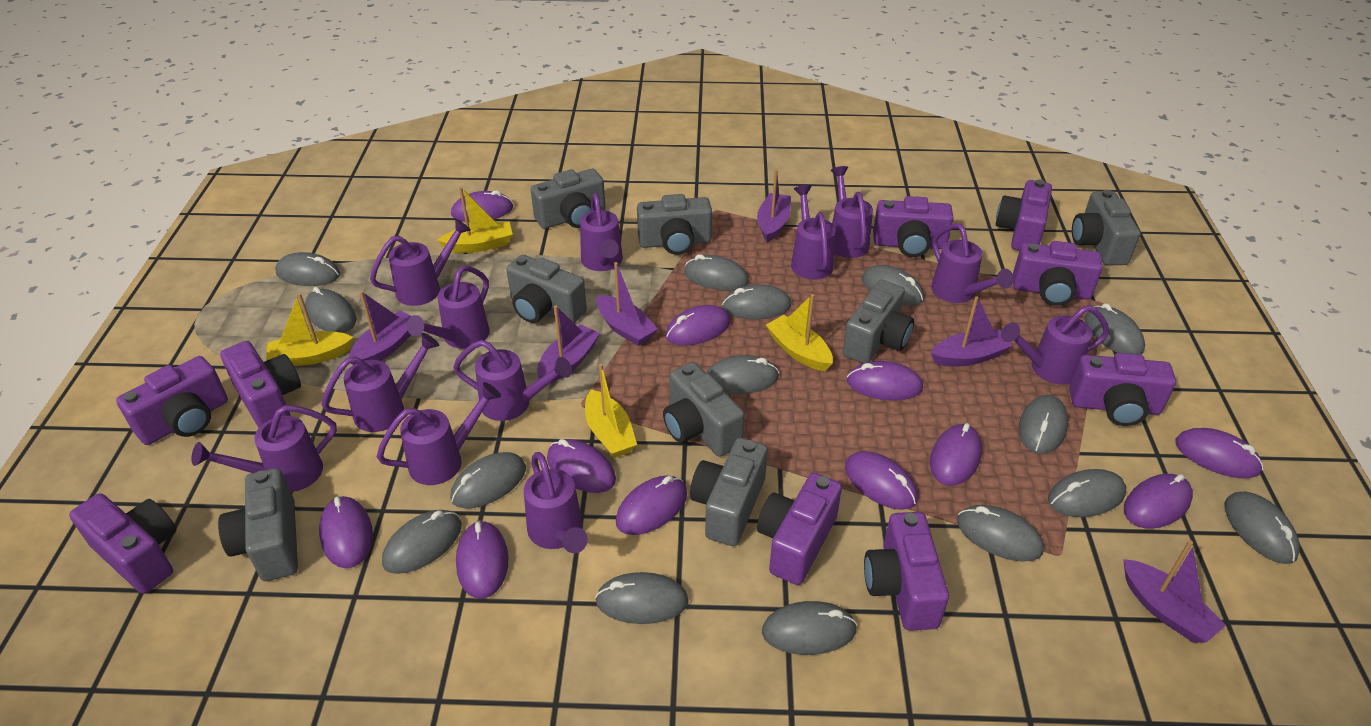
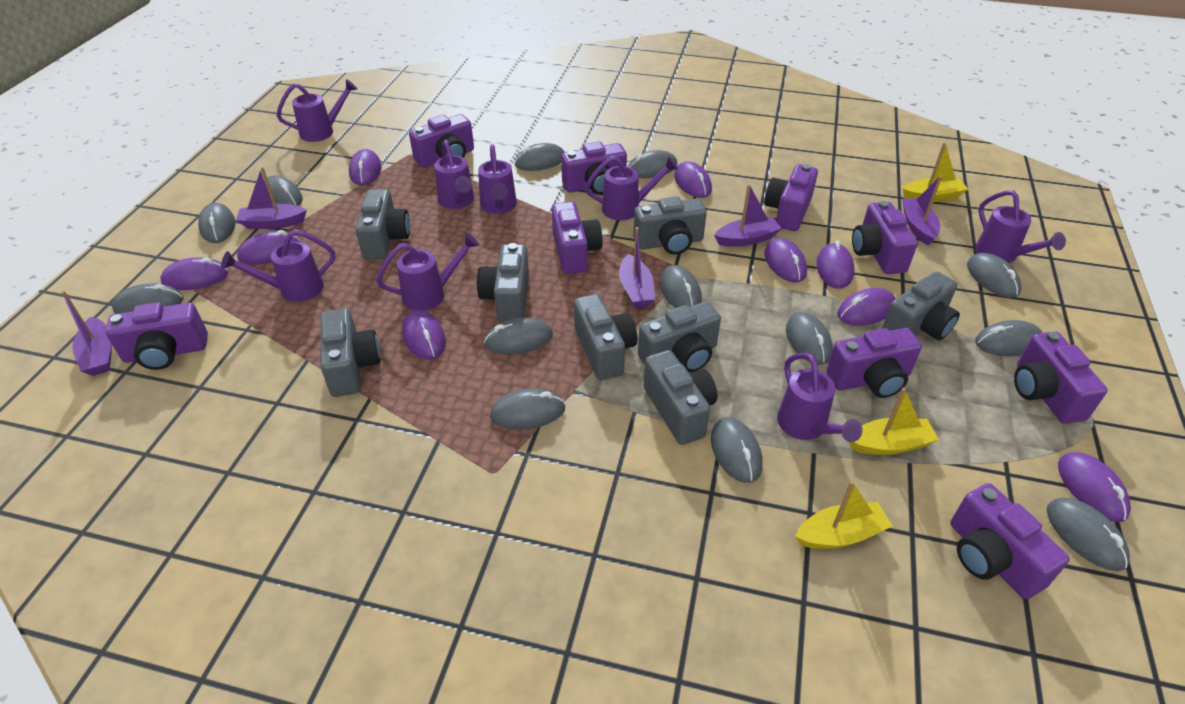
grey mouse: [275,252,340,286] [305,287,356,333] [382,510,462,574] [450,452,526,508] [595,572,689,624] [684,254,749,291] [706,355,779,394] [722,284,791,319] [762,601,857,655] [862,265,924,306] [957,505,1044,562] [1019,395,1068,454] [1048,469,1126,517] [1085,303,1145,355] [1225,491,1300,564] = 15 -> [112,283,183,314] [198,203,235,243] [264,175,303,206] [484,317,553,354] [490,388,565,430] [515,143,565,171] [628,150,677,178] [660,265,702,308] [711,417,763,483] [786,312,833,365] [967,253,1022,298] [975,320,1042,356] [1047,498,1130,571] = 13
purple boat: [349,291,411,365] [537,305,600,383] [596,262,658,346] [757,169,791,242] [931,296,1013,366] [1123,540,1226,643] = 6 -> [61,291,112,376] [236,167,307,229] [619,227,655,308] [714,184,782,247] [902,175,942,245] = 5
purple mouse: [319,496,373,568] [451,190,513,222] [456,520,508,599] [547,439,616,493] [616,475,687,535] [665,305,731,346] [845,451,918,510] [847,361,923,401] [930,423,982,486] [1124,474,1193,529] [1175,428,1263,478] = 11 -> [160,257,229,290] [237,230,301,264] [349,149,381,185] [402,310,446,360] [674,161,712,198] [765,238,807,282] [816,240,854,289] [837,288,895,326] [1058,452,1131,522] = 9
purple watering can: [191,405,337,492] [322,333,440,432] [370,219,471,306] [377,382,501,485] [407,266,490,349] [453,340,572,421] [524,452,588,553] [580,193,623,271] [791,185,836,280] [831,166,873,258] [931,223,1014,303] [1001,305,1109,385] = 12 -> [221,230,336,302] [276,79,357,142] [376,233,479,311] [434,140,474,209] [478,144,517,214] [585,156,678,220] [777,353,863,442] [975,190,1066,263] = 8
yellow boat: [266,293,353,366] [438,187,513,253] [585,364,637,458] [766,294,833,371] = 4 -> [795,481,892,549] [849,388,939,455] [903,142,968,202] = 3

